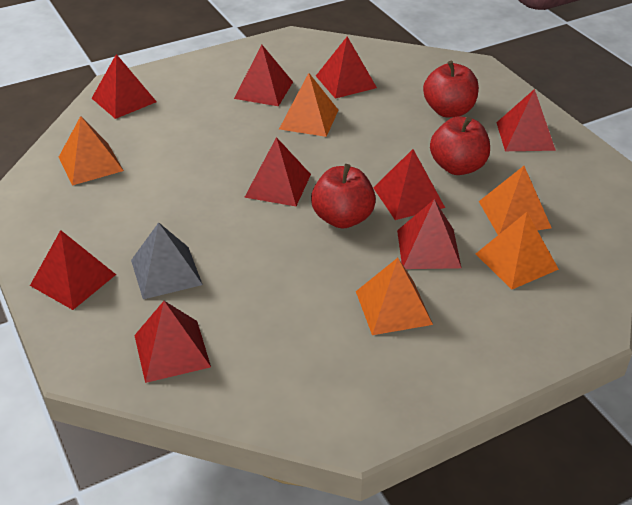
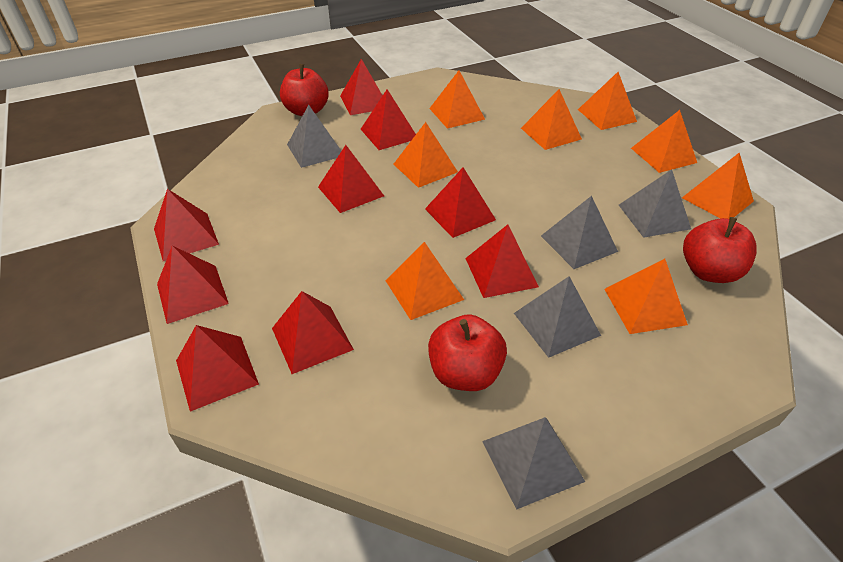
grey pyramid: [131,222,203,299] = 1 -> [287,105,341,168] [482,417,585,510] [514,276,601,358] [541,196,618,269] [619,169,691,238] = 5
orange pyramid: [59,116,124,185] [279,73,338,137] [356,258,433,335] [476,212,559,290] [479,166,552,235] = 5 -> [386,242,464,320] [393,122,458,188] [429,71,485,129] [521,89,582,150] [578,72,637,130] [604,259,688,334] [631,110,697,173] [682,153,754,219] = 8

